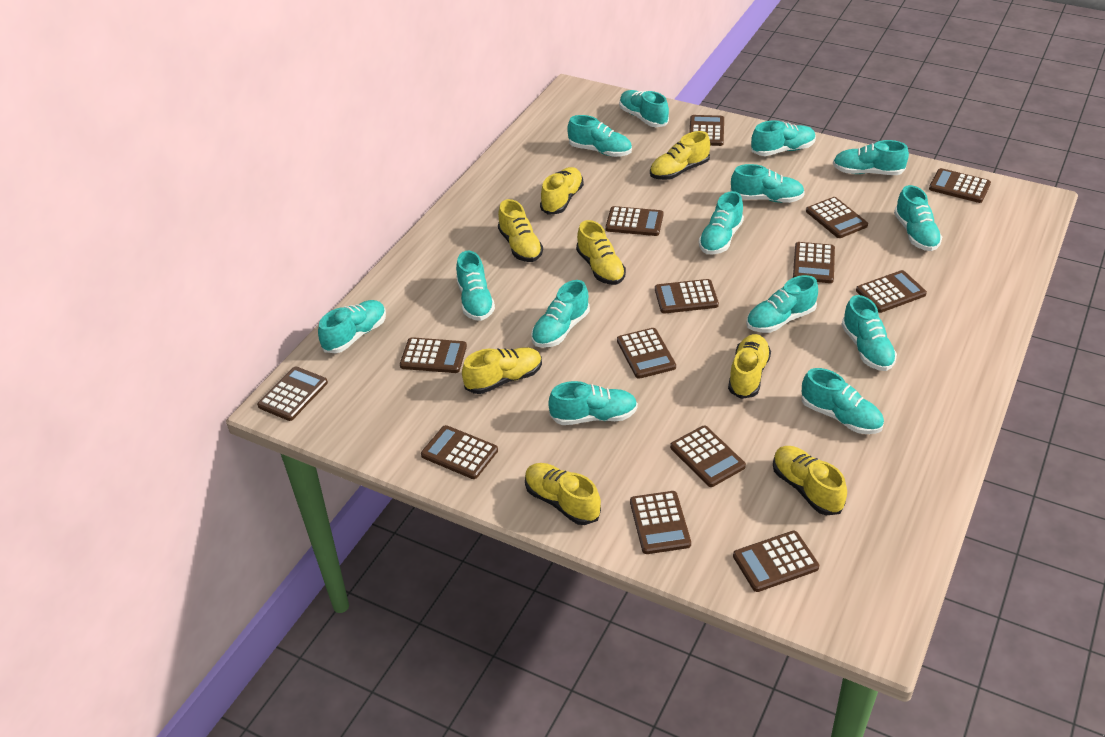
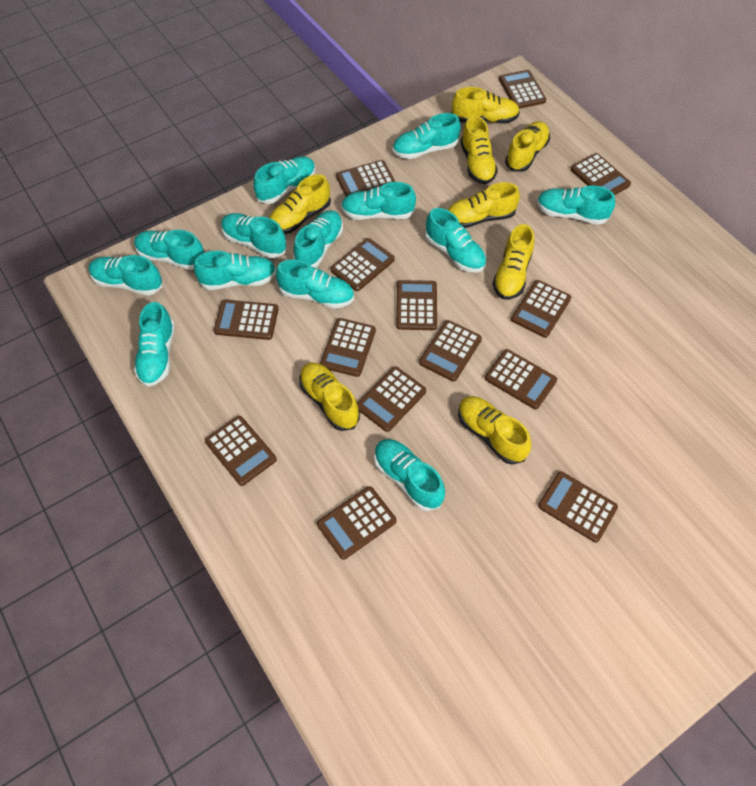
turquoise shoe: [318,300,386,353] [456,251,495,321] [531,280,590,348] [548,381,638,425] [567,115,632,157] [619,90,669,127] [699,191,744,255] [730,164,805,203] [746,275,818,333] [751,120,816,156] [802,368,884,434] [833,140,909,175] [841,295,897,371] [894,185,942,251] = 14 -> [89,255,162,295] [134,230,204,270] [134,302,175,387] [194,251,276,290] [221,213,287,258] [254,156,316,204] [276,259,354,308] [293,210,343,268] [341,182,416,220] [374,439,445,511] [393,113,461,159] [425,208,486,273] [537,186,615,225] = 13

